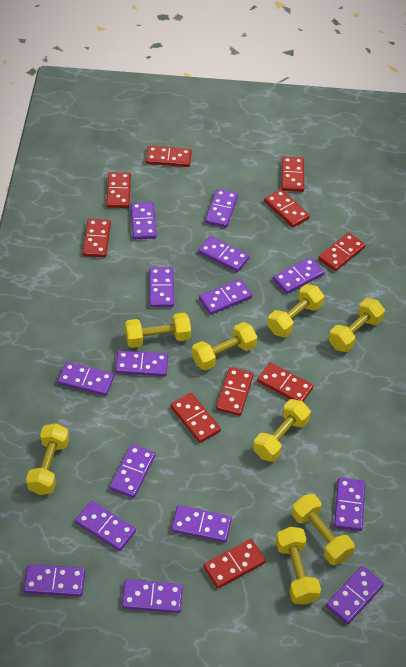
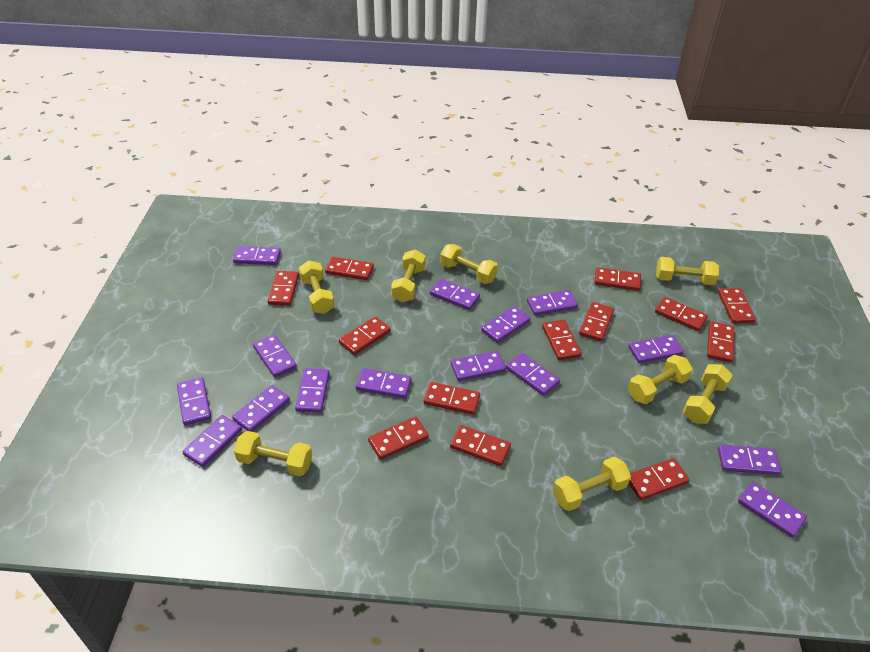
red domino: [82,219,111,257] [106,172,131,208] [146,146,192,167] [170,393,221,443] [203,539,266,588] [216,367,254,416] [257,362,313,402] [264,189,310,228] [282,157,304,192] [318,233,365,271] = 10 -> [268,271,299,306] [325,257,374,280] [339,316,391,355] [368,417,429,460] [424,382,480,415] [450,425,511,466] [542,320,581,360] [579,302,614,342] [595,267,641,291] [628,458,690,500] [655,297,708,331] [707,321,734,363] [718,288,756,323] = 13

